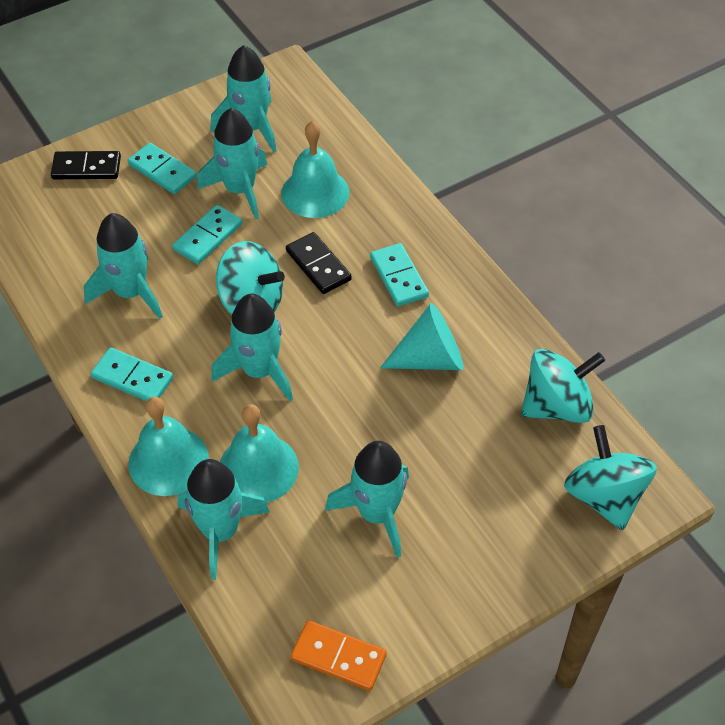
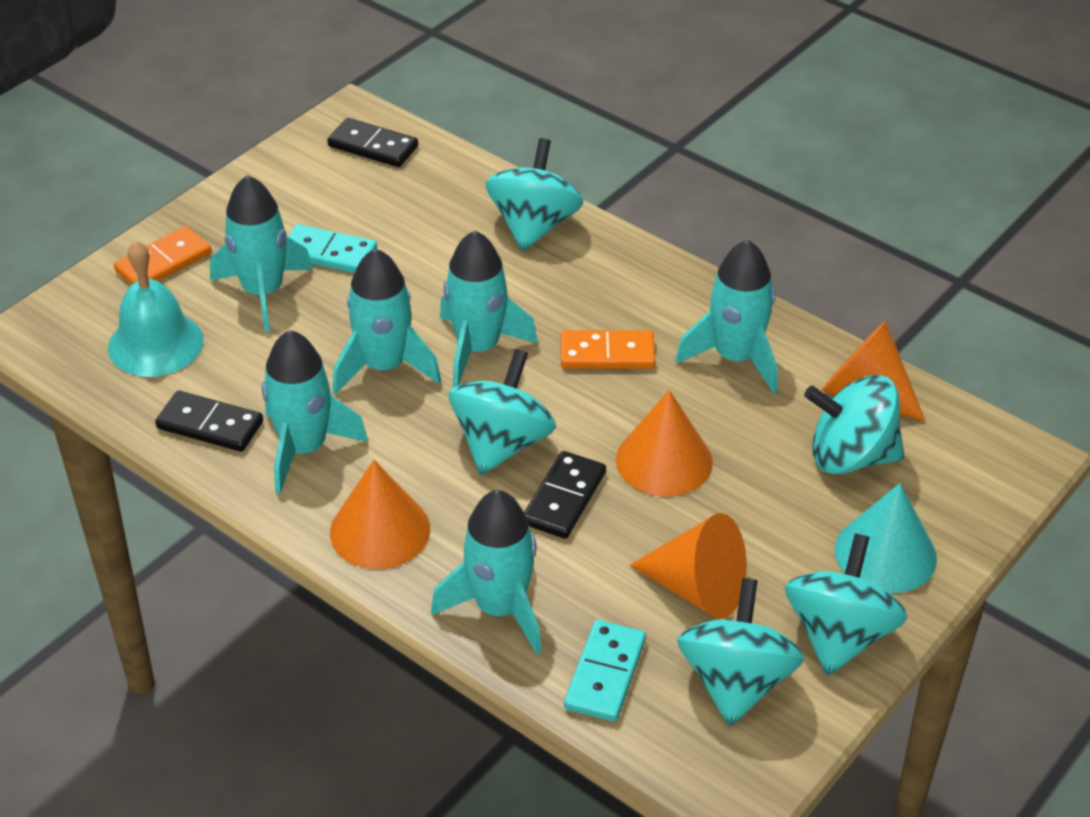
black domino: [51,151,121,179] [286,232,352,294] = 2 -> [155,391,263,452] [327,118,418,167] [524,451,606,539] = 3
orange cone: none = 0 -> [330,460,430,569] [616,390,713,497] [630,513,747,619] [821,321,925,421] = 4
orange domino: [291,620,387,691] = 1 -> [114,226,211,285] [560,330,655,369] = 2
turquoise bell: [129,397,209,496] [220,404,299,503] [281,121,349,218] = 3 -> [108,241,203,377] = 1
turquoise domino: [91,347,173,401] [128,143,197,194] [172,205,242,264] [370,243,429,307] = 4 -> [288,224,377,273] [564,620,646,722] = 2
turquoise spinning top: [216,241,285,315] [521,349,605,423] [564,425,657,530] = 3 -> [449,349,556,475] [486,138,583,251] [677,578,804,726] [785,533,908,675] [804,375,904,474] = 5

